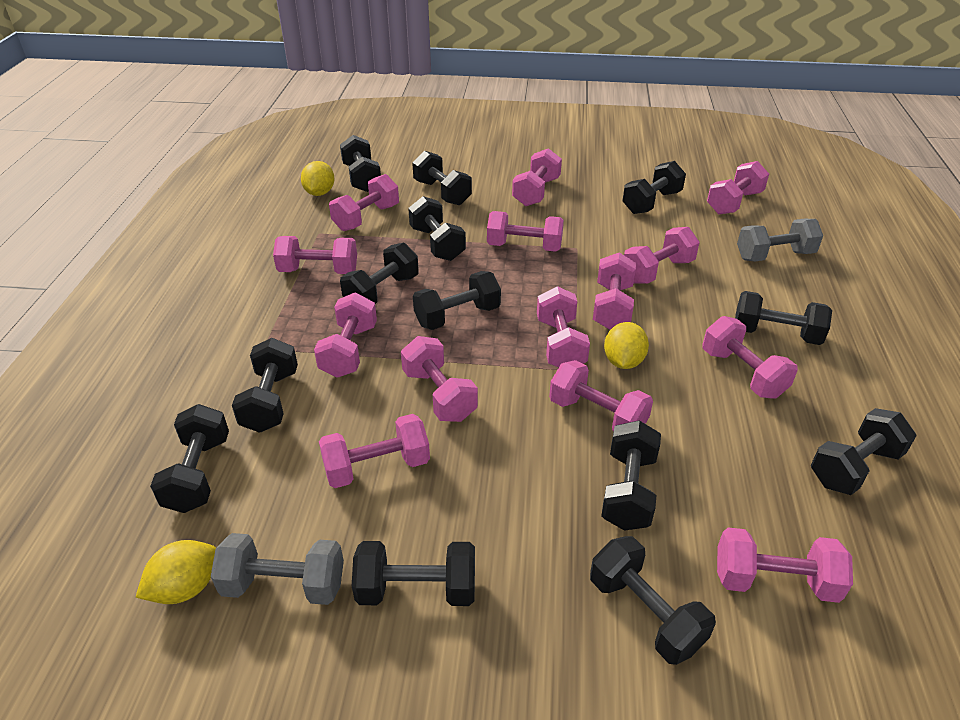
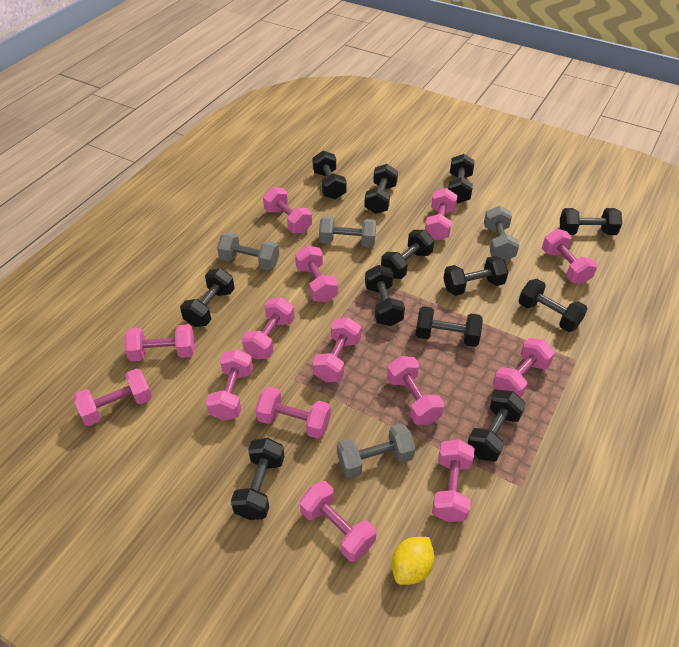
black dumbbell: [150,404,229,513] [232,338,298,433] [340,135,381,192] [340,242,419,304] [352,541,475,606] [408,196,466,261] [412,151,472,205] [413,271,501,330] [590,536,716,665] [601,420,661,531] [622,161,686,214] [735,291,832,345] [811,408,917,495] = 13 -> [180,268,235,327] [231,438,285,520] [312,151,347,199] [364,164,398,214] [365,265,405,326] [381,230,434,279] [416,306,483,347] [443,256,509,296] [448,154,475,203] [467,390,526,462] [519,279,587,332] [560,208,622,235] = 12
grey dumbbell: [211,533,344,605] [737,219,823,262] = 2 -> [217,232,279,270] [319,216,376,247] [337,423,415,479] [484,206,519,260] = 4
yellow lemon: [135,540,216,604] [301,161,335,196] [604,322,649,369] = 3 -> [392,537,435,585] = 1

